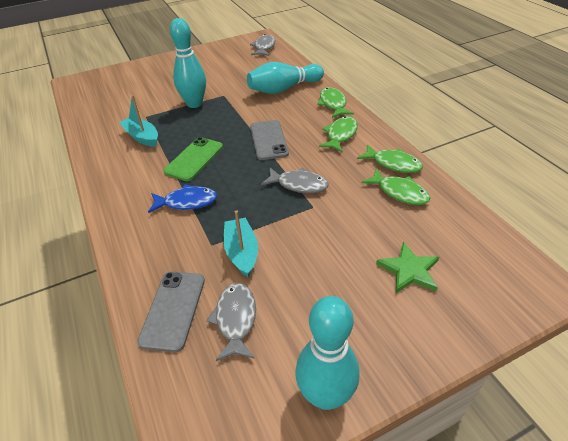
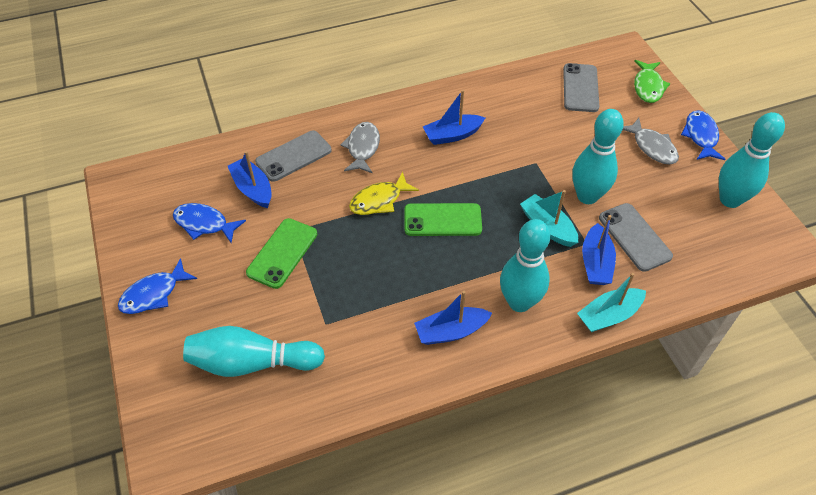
blue boat: none = 0 -> [228,151,272,208] [414,291,492,345] [423,90,485,145] [582,215,616,285] = 4
blue fish: [148,184,217,213] = 1 -> [118,258,197,314] [173,203,246,243] [681,110,725,160] = 3
green fish: [317,87,354,118] [319,116,358,152] [357,144,423,173] [361,168,430,205] = 4 -> [634,60,670,103] = 1
green phone: [164,137,223,181] = 1 -> [246,218,317,289] [405,203,482,236] = 2
green star: [376,242,439,293] = 1 -> none = 0
grey fish: [206,283,256,361] [250,34,275,56] [261,167,329,193] = 3 -> [340,122,380,174] [623,118,679,165] = 2
grey phone: [137,272,205,352] [250,120,289,160] = 2 -> [255,130,332,182] [563,63,599,112] [599,203,673,272] = 3
turquoise bowling pin: [170,18,206,108] [247,62,324,94] [295,296,360,410] = 3 -> [183,326,325,377] [500,219,551,312] [572,109,624,204] [719,112,785,208] = 4
yellow fish: none = 0 -> [349,172,419,215] = 1

